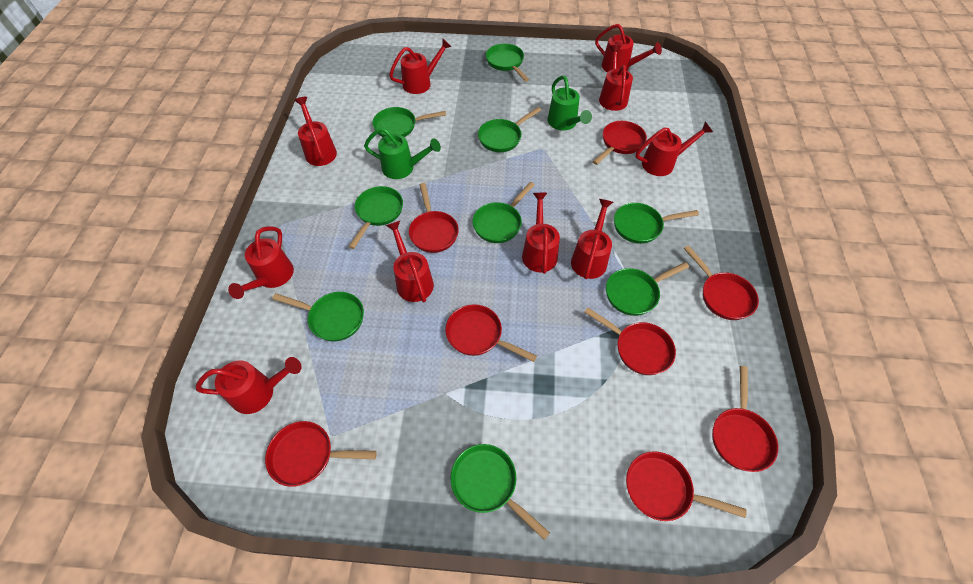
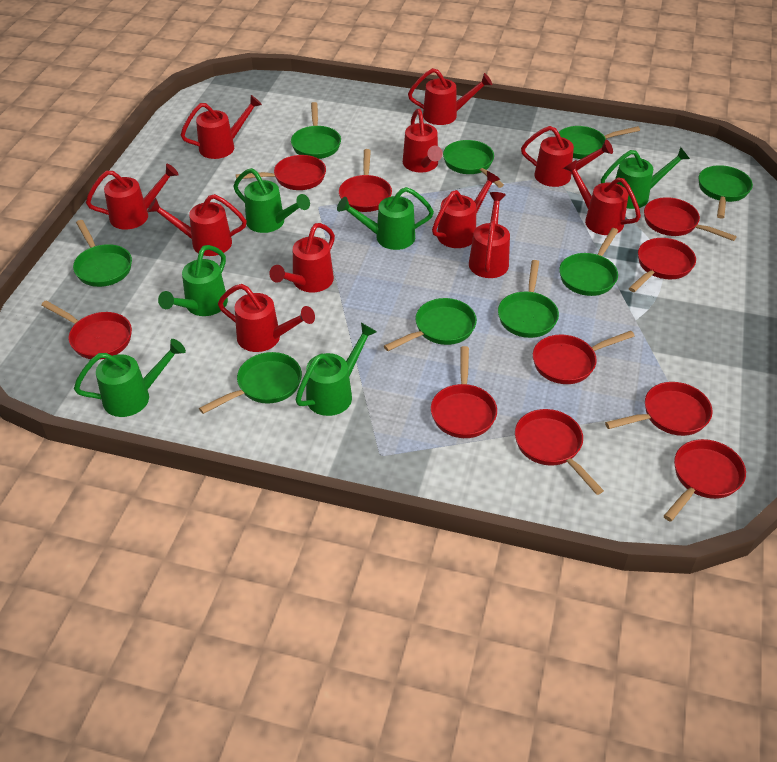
green watering can: [364,128,441,179] [547,76,592,130] = 2 -> [74,339,186,417] [158,245,228,316] [233,168,310,233] [295,323,377,416] [337,187,434,250] [601,147,690,209] = 6
red pan: [265,421,377,487] [409,183,459,253] [445,304,537,362] [584,307,676,375] [593,121,647,165] [626,451,747,521] [684,245,759,320] [712,366,778,472] = 8 -> [41,300,132,360] [236,155,326,190] [339,149,392,212] [431,346,497,438] [515,409,604,495] [533,331,635,384] [605,382,713,436] [629,238,696,292] [644,197,737,241] [664,439,746,522] = 10
red watering can: [196,357,302,414] [228,226,294,299] [294,97,337,166] [386,221,434,302] [389,39,452,94] [522,193,560,274] [571,199,613,279] [595,24,662,73] [599,45,633,111] [636,122,713,176] = 10 -> [86,164,179,229] [147,194,247,256] [181,95,262,159] [218,284,315,352] [269,223,335,292] [403,109,443,173] [408,68,492,125] [432,171,500,248] [469,192,510,278] [521,126,613,187] [563,160,641,235] = 11

